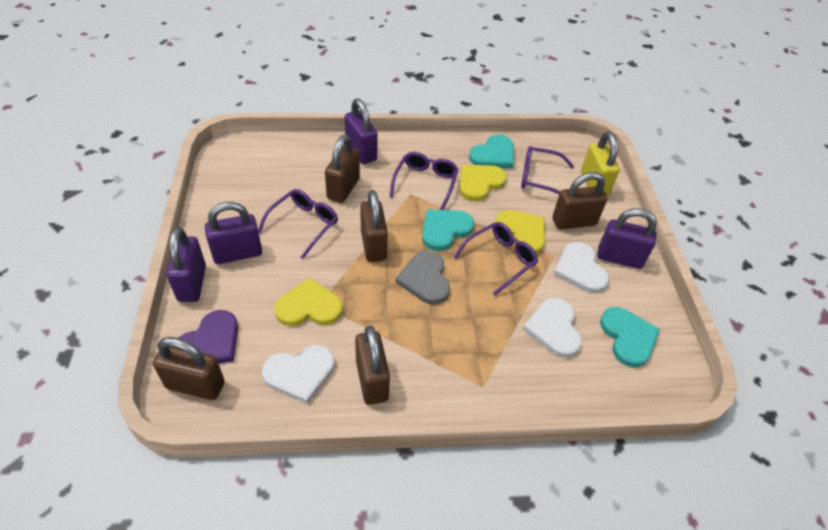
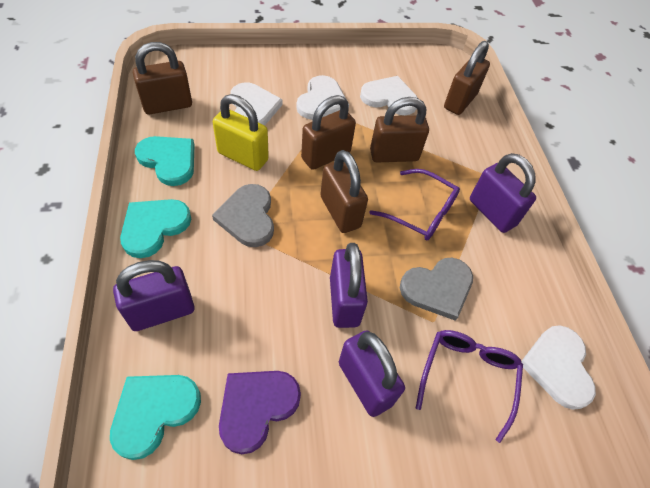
grey heart: [396,251,450,305] = 1 -> [212,184,274,247] [400,258,473,321] = 2
purple glasses: [258,189,338,259] [390,152,459,210] [454,222,538,295] [521,146,574,194] = 4 -> [369,169,460,240] [416,330,523,443] = 2
white heart: [262,345,335,404] [523,298,582,358] [554,242,609,293] = 3 -> [230,82,282,125] [296,75,349,120] [360,76,418,115] [521,325,596,410] = 4
yellow heart: [274,278,343,326] [459,165,507,201] [495,210,545,254] = 3 -> none = 0

